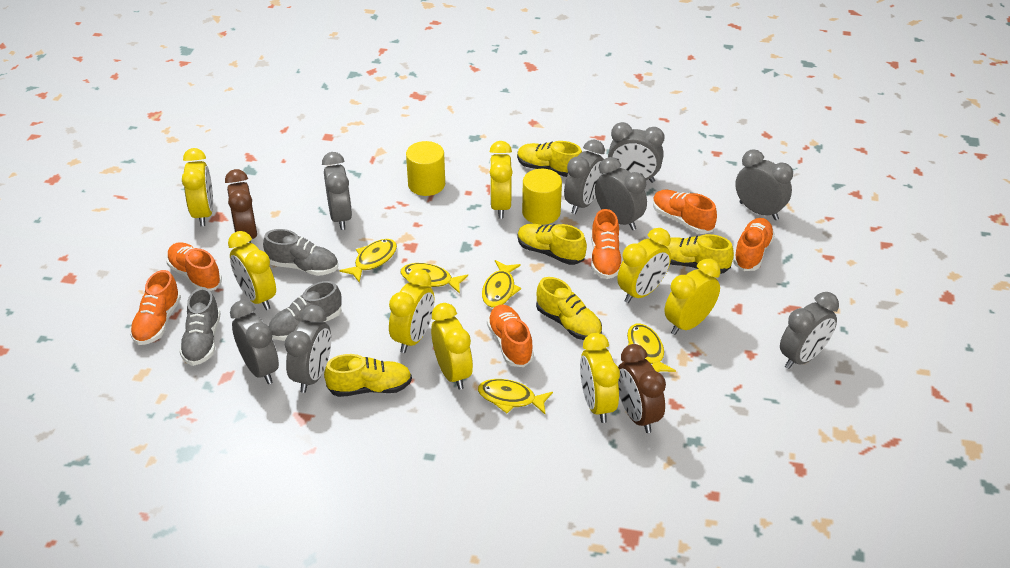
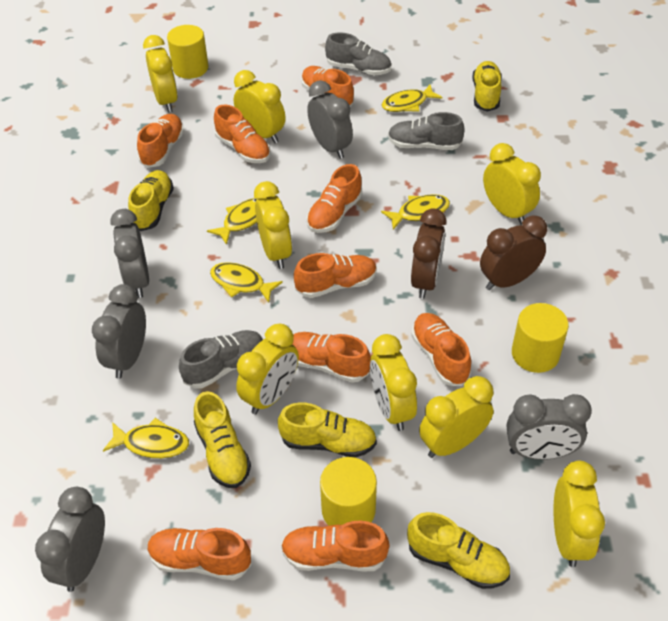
grey clock: [230,300,279,384] [285,305,331,393] [322,152,352,230] [564,140,605,214] [595,157,647,230] [608,122,664,183] [735,150,793,220] [780,292,839,369] = 8 -> [35,487,105,592] [92,284,146,379] [110,209,149,298] [307,80,353,159] [507,394,592,460] = 5
orange shoe: [130,270,181,345] [166,242,222,291] [487,305,534,367] [591,209,623,279] [653,190,717,234] [733,218,775,271] = 6 -> [137,114,184,168] [148,528,251,580] [214,105,271,163] [281,521,389,571] [293,332,371,383] [294,253,377,298] [301,66,354,107] [306,164,363,233] [411,313,471,386] = 9
yellow cylinder: [406,141,445,196] [522,169,562,225] = 2 -> [167,25,209,79] [320,457,377,526] [512,303,569,373] = 3

